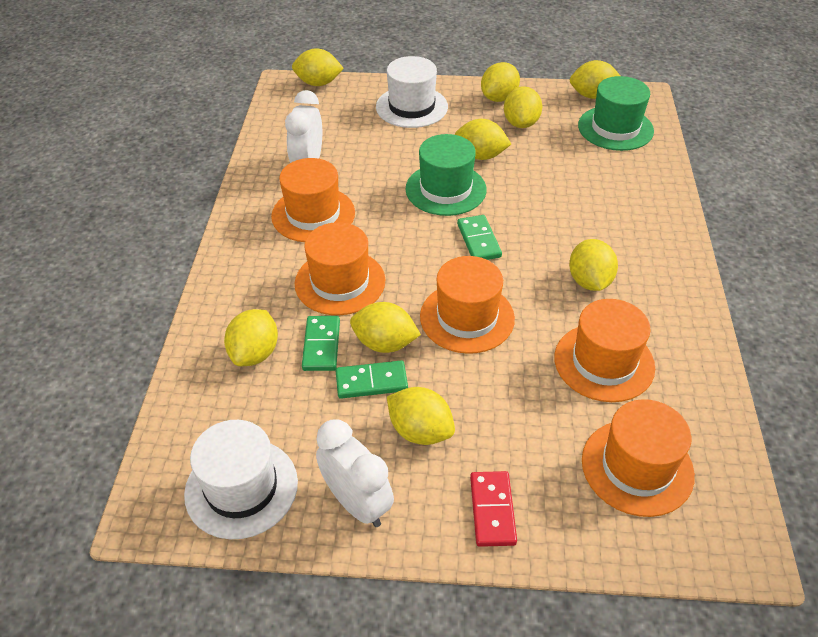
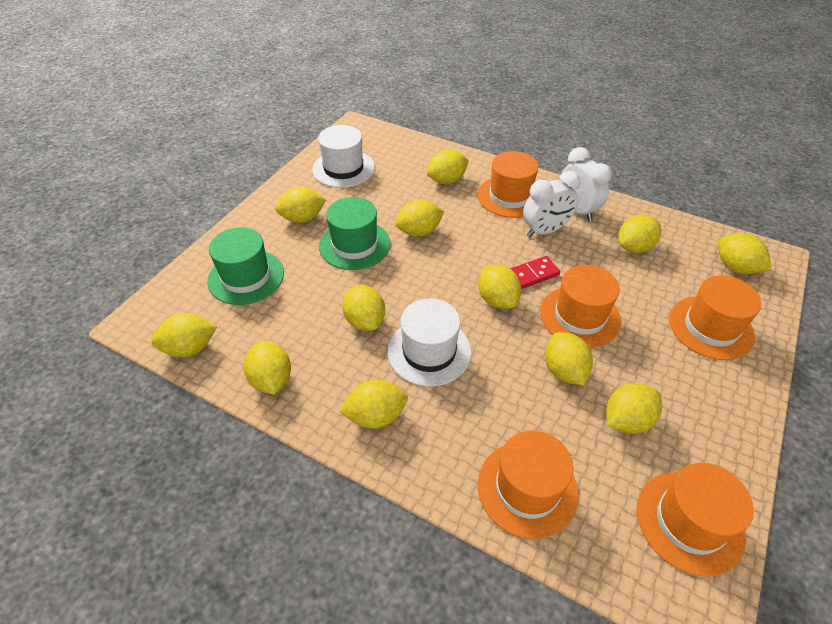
green domino: [302,316,340,371] [335,360,408,399] [457,215,502,260] = 3 -> none = 0
yellow lemon: [224,309,278,366] [292,48,344,86] [350,302,421,353] [387,387,455,445] [455,119,511,160] [481,62,520,102] [504,86,542,128] [569,239,618,291] [570,60,620,99] = 9 -> [151,313,217,357] [244,341,291,394] [275,187,326,223] [339,380,408,429] [342,285,385,331] [395,200,444,237] [426,150,469,184] [478,265,521,309] [545,332,593,385] [606,383,662,434] [618,215,662,253] [718,233,772,274] = 12

